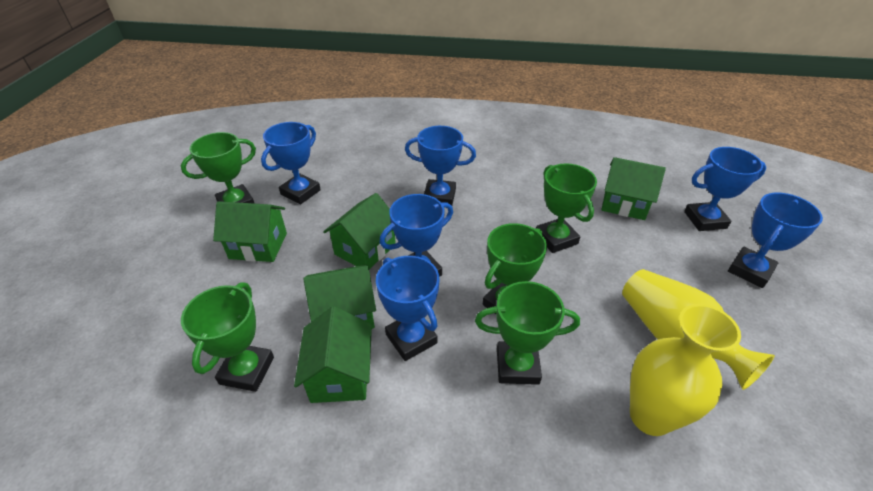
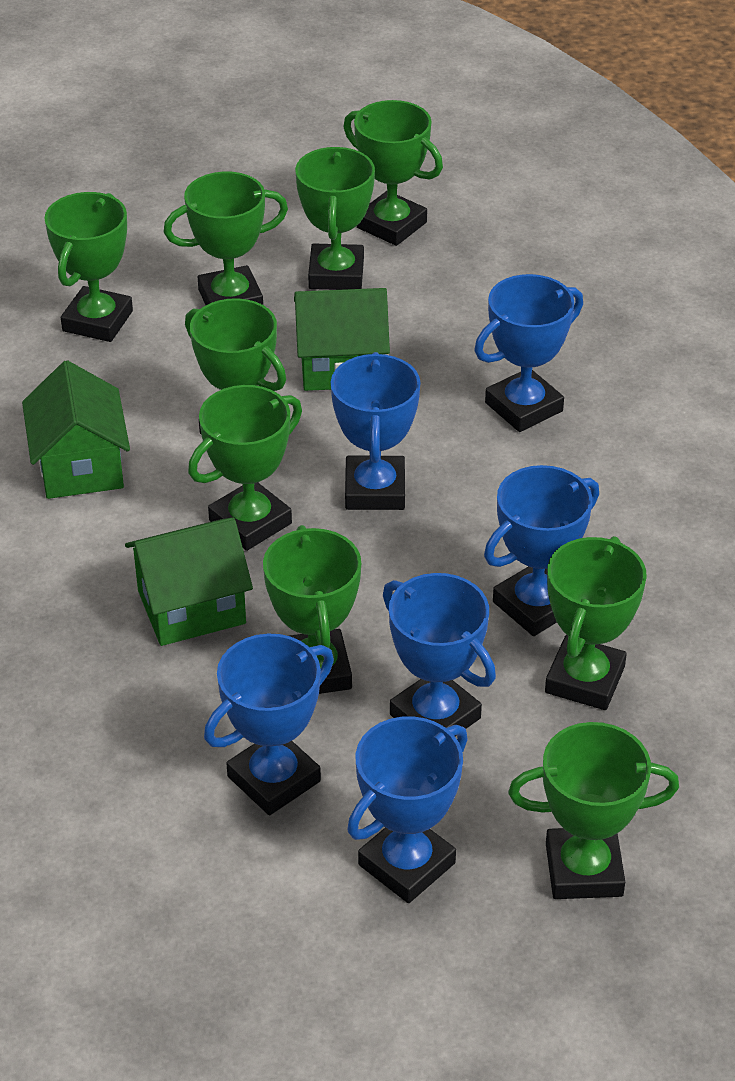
green house: [213,201,287,262] [294,306,372,403] [303,265,376,329] [323,193,396,269] [601,157,666,220] = 5 -> [22,360,130,499] [125,517,253,646] [294,288,390,391] = 3
green trophy: [181,132,256,204] [181,282,274,392] [475,281,580,385] [483,223,547,314] [536,163,597,253] = 5 -> [44,192,133,342] [164,172,288,305] [185,298,286,435] [188,385,302,551] [263,525,361,694] [295,147,375,290] [344,100,443,246] [508,722,679,899] [545,536,647,710] = 9
yellow vase: [622,269,775,390] [630,304,741,436] = 2 -> none = 0

